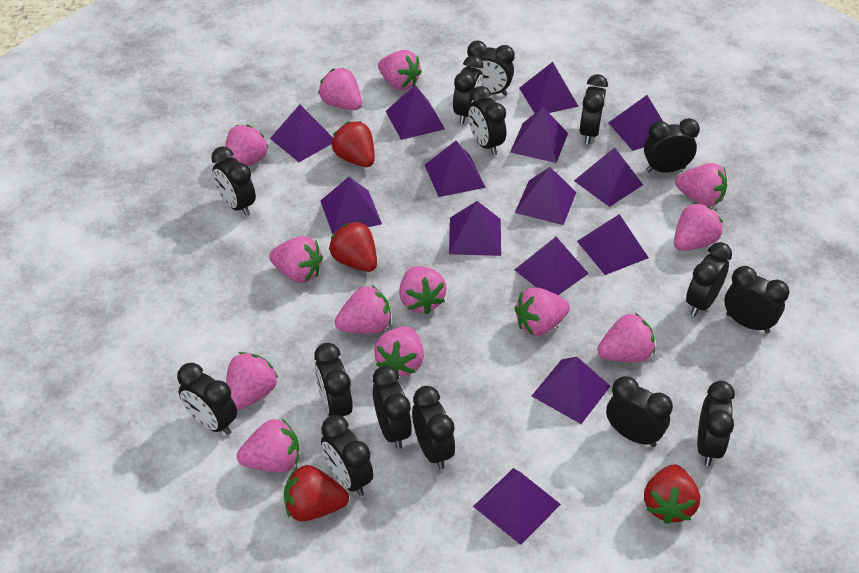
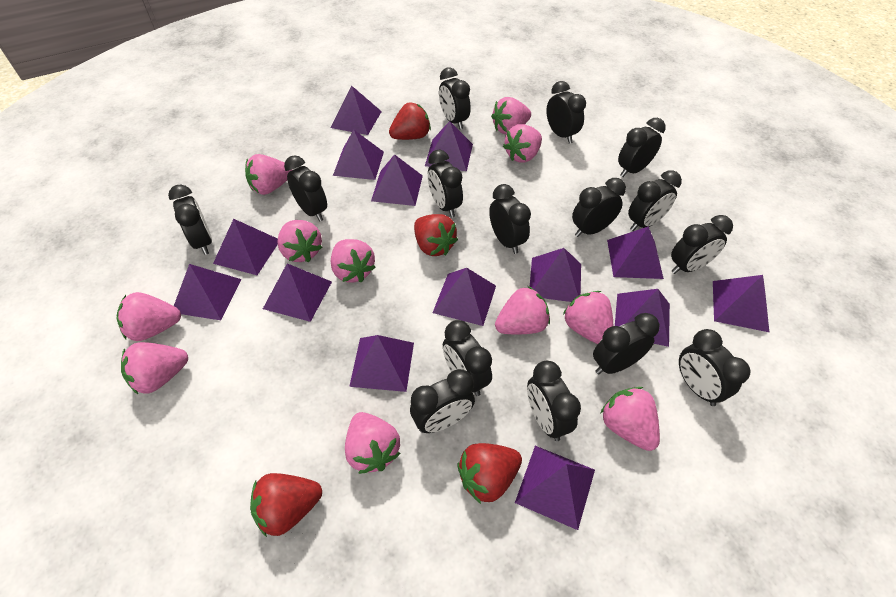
pink strawberry: [225,125,268,167] [226,352,278,411] [237,419,299,472] [269,236,323,283] [318,68,362,110] [335,285,391,334] [374,326,424,376] [378,50,422,90] [399,266,447,314] [514,287,570,336] [597,313,655,362] [674,203,723,251] [675,163,727,207] = 13 -> [116,292,181,341] [121,342,188,394] [245,154,292,195] [277,220,322,262] [331,239,375,283] [345,412,401,474] [491,97,531,134] [495,286,550,334] [503,124,542,163] [563,291,613,344] [601,387,660,451] = 11

